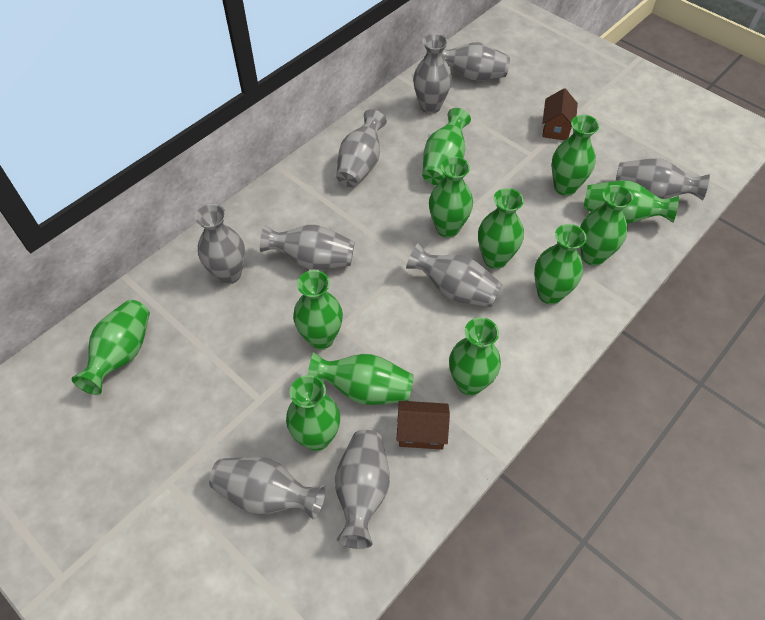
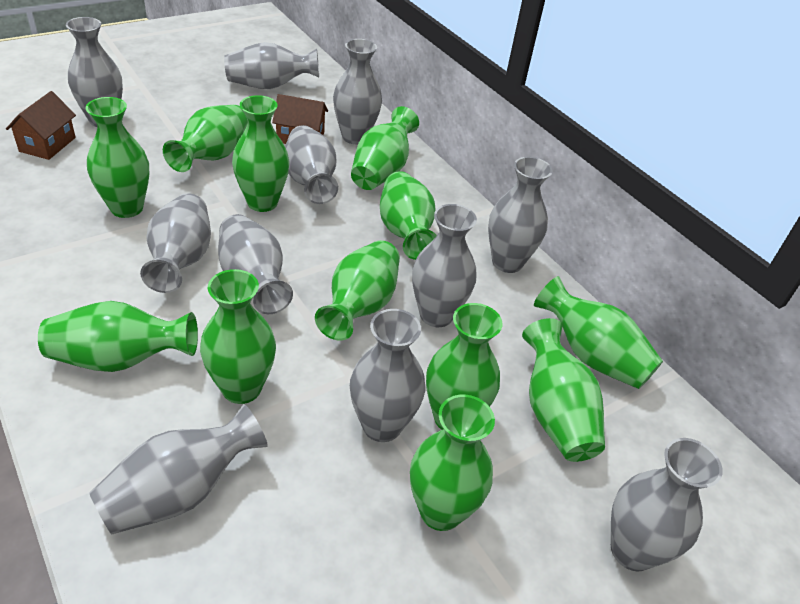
grey vase: [195,204,245,284] [209,457,326,520] [260,225,355,269] [335,430,390,549] [336,109,387,187] [406,243,502,307] [413,34,452,114] [442,42,510,81] [615,158,710,200] = 9 -> [66,17,123,127] [89,404,268,534] [140,193,211,293] [218,214,293,314] [224,42,319,89] [285,125,338,204] [333,39,382,144] [350,309,425,442] [412,204,477,327] [488,157,553,273] [611,438,723,572] = 11

